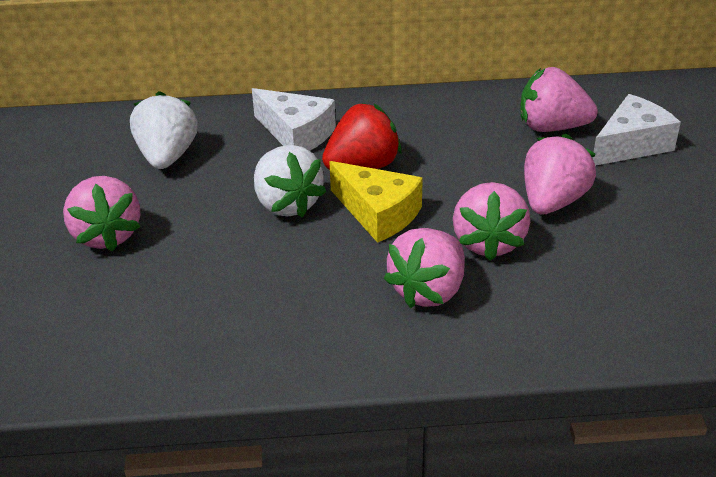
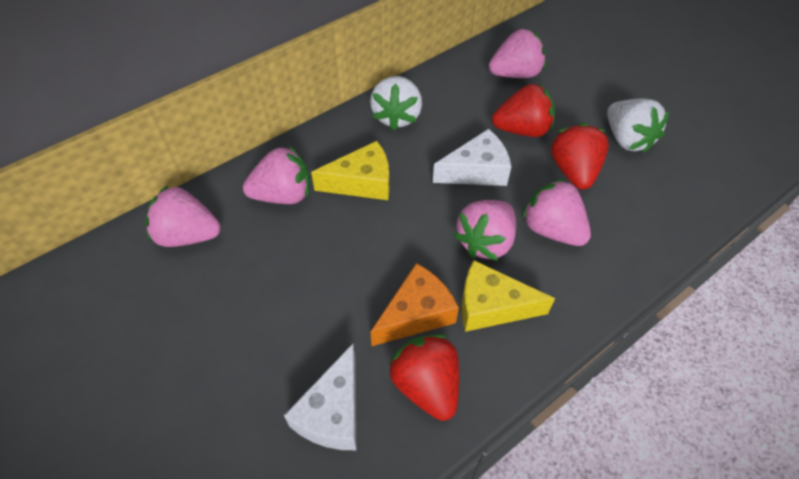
orange cheese: none = 0 -> [370,263,459,346] = 1
red strawberry: [322,103,402,170] = 1 -> [388,334,459,421] [492,84,555,137] [551,123,609,190] = 3
yellow cheese: [329,161,423,243] = 1 -> [311,141,389,200] [461,260,555,332] = 2

